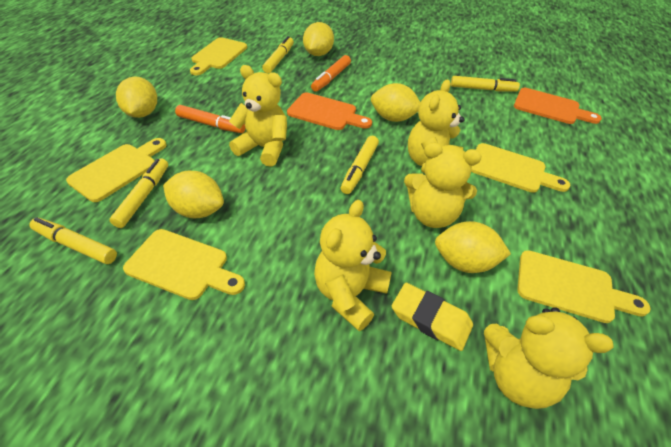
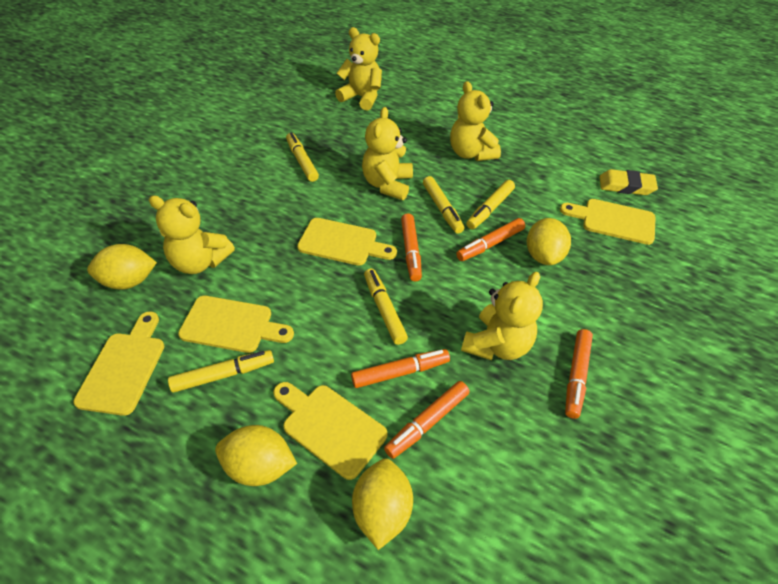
orange cutting board: [287,92,372,130] [514,88,602,124] = 2 -> none = 0
orange marker: [175,105,245,133] [311,55,351,92] = 2 -> [351,349,450,388] [384,381,470,459] [401,213,422,281] [456,218,525,261] [565,329,593,419] = 5
yellow lemon: [116,77,157,118] [163,171,224,218] [303,22,334,56] [371,83,421,122] [435,221,511,273] = 5 -> [87,244,157,290] [215,425,297,486] [352,459,413,550] [527,218,571,265] = 4

